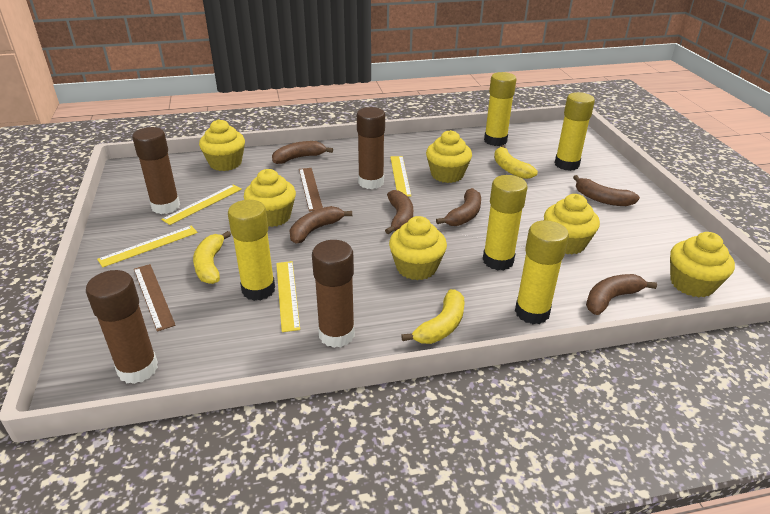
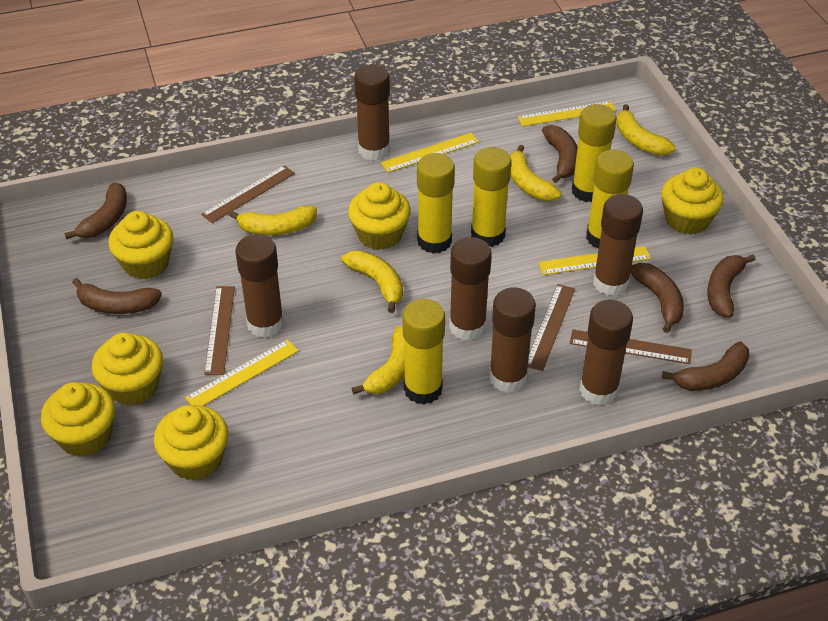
brown glue stick: [86,270,158,384] [132,127,180,214] [312,240,355,348] [357,107,385,189] = 4 -> [235,234,284,338] [354,64,390,161] [449,237,492,341] [489,287,536,393] [579,300,633,406] [593,194,643,296] = 6
brown ruler: [134,264,176,332] [299,168,323,212] = 2 -> [201,165,295,223] [204,286,235,375] [528,284,575,371] [570,329,692,364] = 4
yellow banana: [193,231,231,284] [401,289,465,344] [494,145,538,179] = 3 -> [229,205,317,235] [341,250,403,313] [351,326,405,395] [510,145,561,201] [616,104,675,156] = 5

